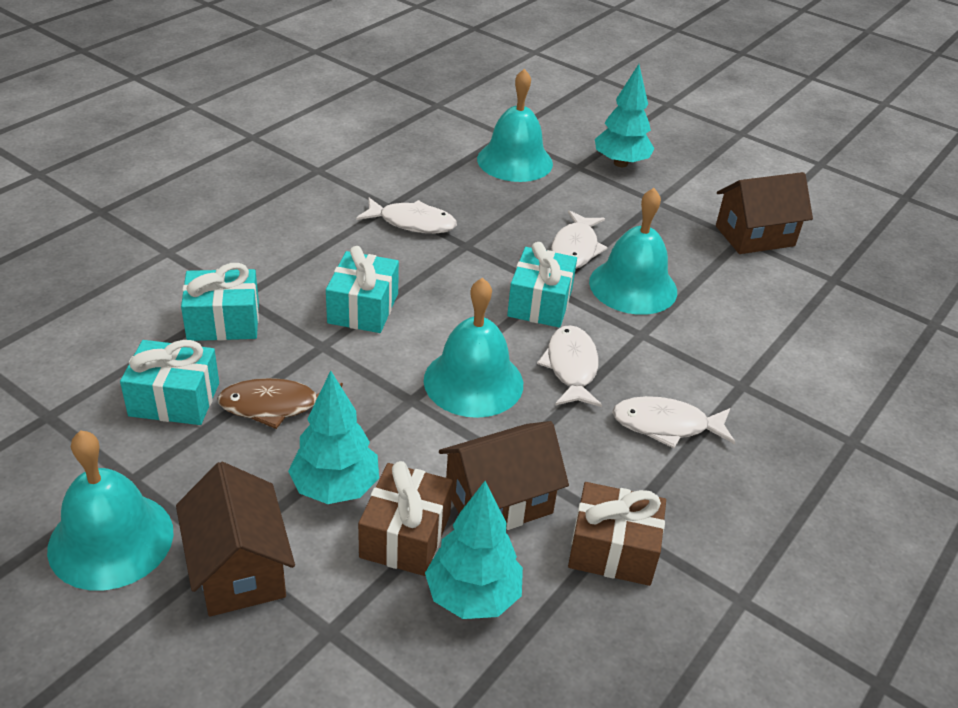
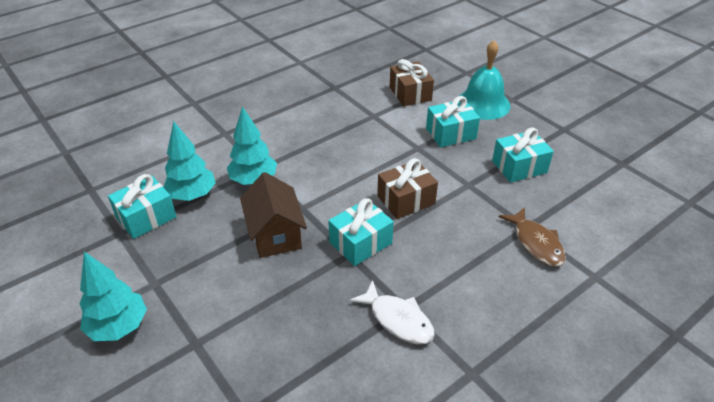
brown house: [176,462,295,616] [439,421,569,530] [716,172,813,254] = 3 -> [240,172,307,258] = 1
turquoise bell: [47,430,174,591] [424,278,523,418] [477,68,553,182] [589,188,677,315] = 4 -> [459,40,511,120] = 1
white fish: [356,198,457,233] [537,325,602,407] [551,210,608,269] [612,396,735,448] = 4 -> [349,280,435,344] = 1

